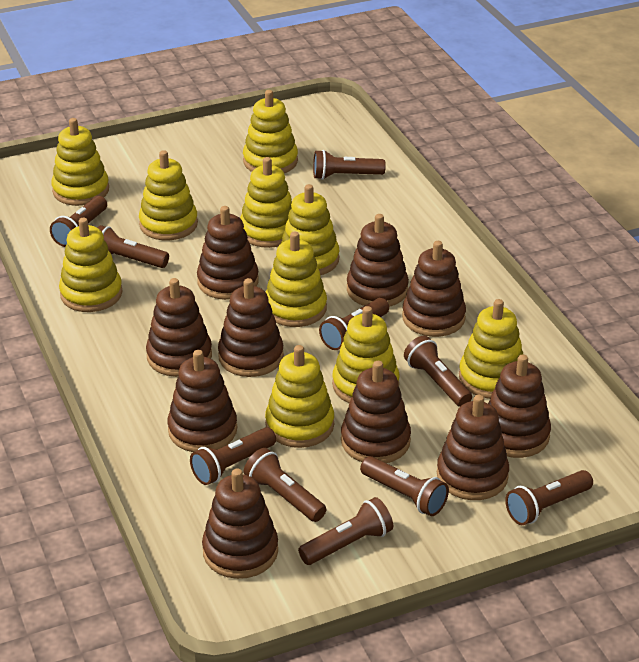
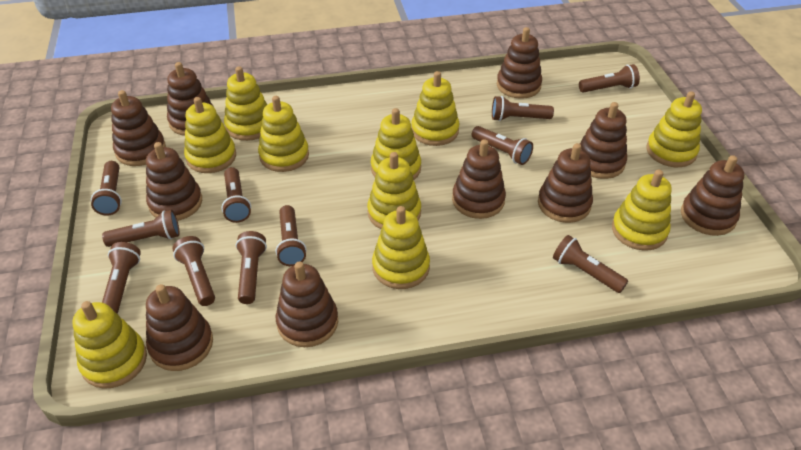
brown flashlight: [50,196,107,247] [97,225,169,268] [190,427,276,485] [244,448,326,522] [298,497,393,565] [313,150,386,180] [319,298,389,350] [360,456,449,516] [404,336,472,407] [505,470,593,525] = 10 -> [91,161,122,216] [102,210,180,247] [102,242,141,314] [172,236,215,306] [221,167,251,223] [236,231,267,304] [276,205,307,266] [472,126,533,165] [492,96,554,121] [553,235,628,293] [579,64,640,93] = 11

